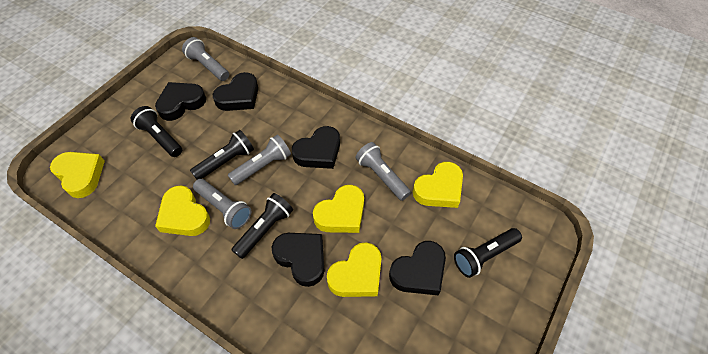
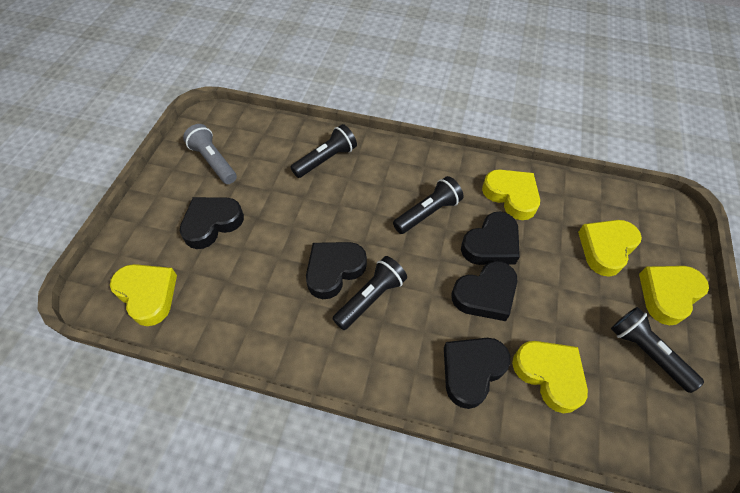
grey flashlight: [182,37,229,81] [193,179,251,229] [228,135,291,185] [355,142,411,201] = 4 -> [183,124,237,184] = 1

